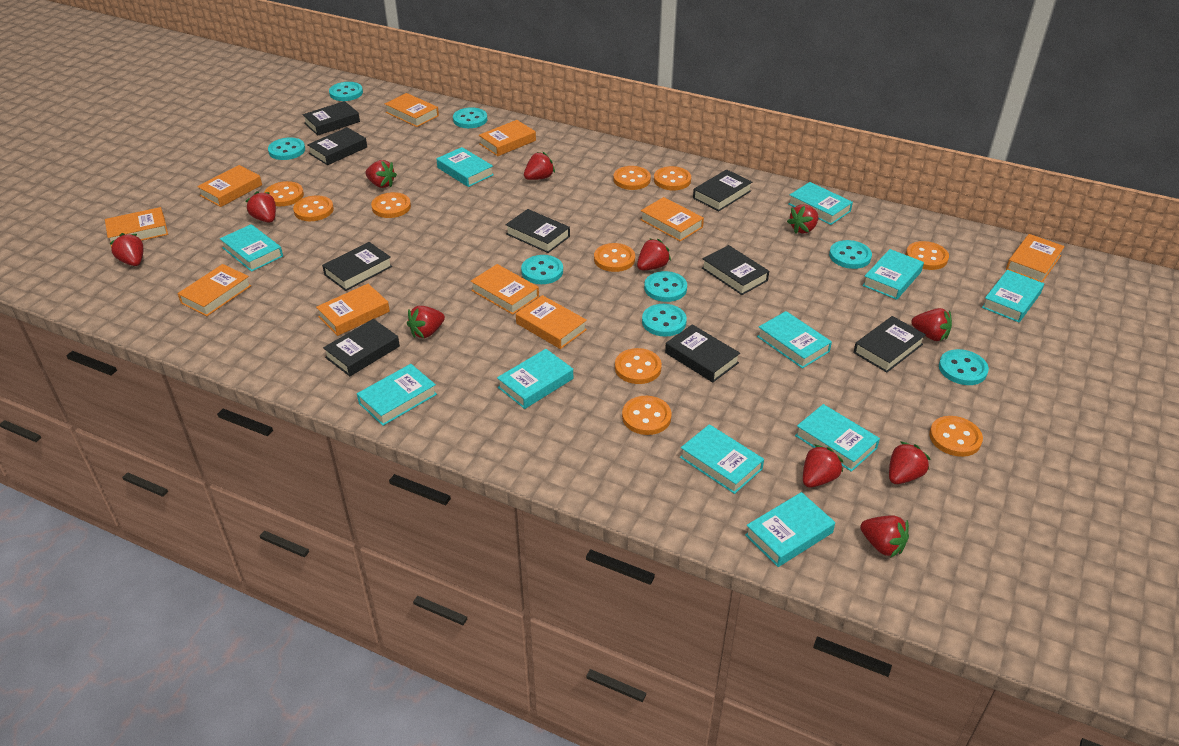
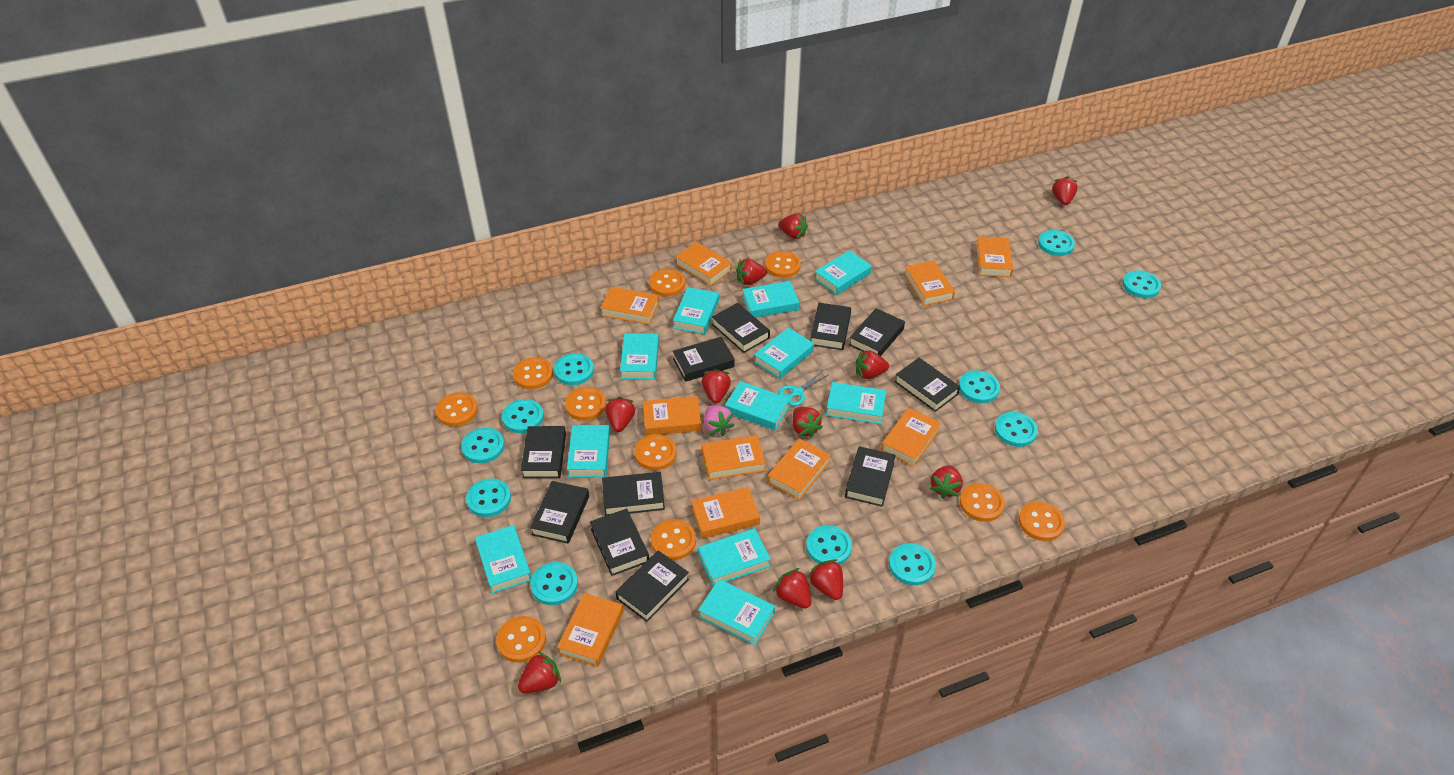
black book: [303,101,360,136] [307,127,367,165] [322,242,392,291] [323,319,400,376] [505,209,570,253] [665,324,740,382] [693,169,752,211] [702,245,769,295] [853,316,926,373] = 9 -> [521,426,566,478] [530,481,589,544] [590,509,649,576] [602,472,665,516] [616,551,689,622] [673,337,735,382] [712,303,770,353] [810,303,851,350] [845,446,896,507] [849,308,905,356] [895,358,960,412] = 11
pink strawberry: none = 0 -> [704,405,735,436] = 1
turquoise button: [268,138,305,160] [329,82,363,101] [453,107,487,128] [521,255,563,284] [642,304,687,337] [644,271,687,302] [829,240,872,269] [939,349,989,385] = 8 -> [461,428,505,463] [466,479,511,517] [502,399,544,433] [530,562,578,605] [554,353,594,385] [806,525,852,565] [889,543,936,585] [959,370,1000,403] [995,412,1038,447] [1038,230,1075,256] [1122,270,1161,298] = 11
turquoise scissors: none = 0 -> [778,371,828,406] = 1

